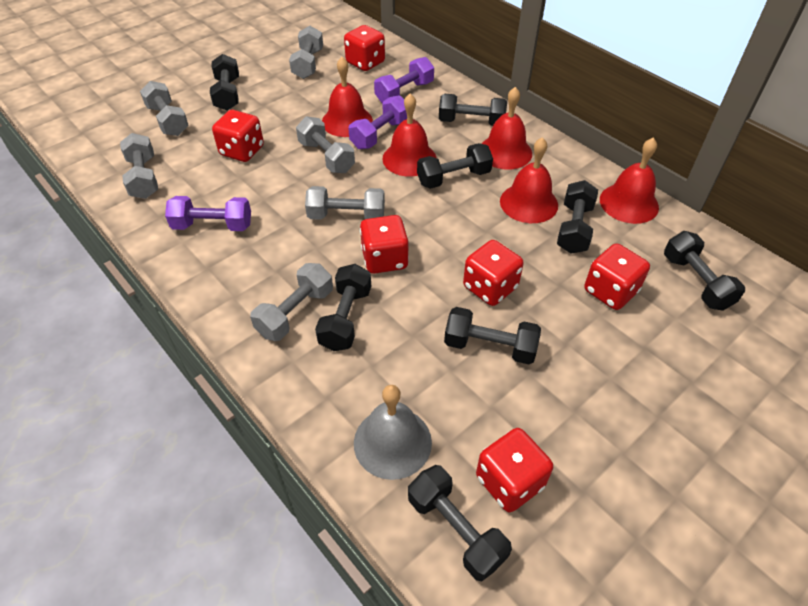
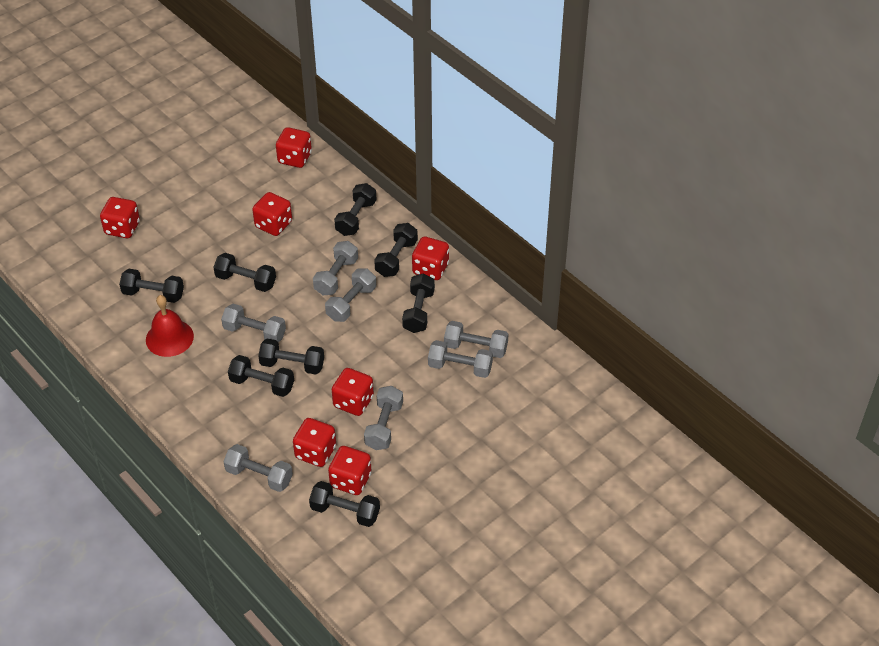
grey bell: [354,385,432,480] = 1 -> none = 0
grey dumbbell: [120,133,158,199] [140,81,189,136] [250,263,333,341] [289,26,323,79] [296,116,355,173] [305,186,385,220] = 6 -> [221,304,286,342] [223,444,293,492] [313,241,358,295] [325,268,376,322] [364,386,403,450] [428,340,493,378] [444,321,508,358] = 7
purple dumbbell: [165,196,251,231] [348,95,407,149] [374,57,434,103] = 3 -> none = 0
red bell: [322,57,373,137] [383,93,437,177] [482,87,532,170] [500,137,558,223] [600,138,659,224] = 5 -> [146,295,194,357] = 1
red dice: [212,110,264,162] [344,25,385,71] [360,215,409,274] [463,240,524,306] [476,428,553,512] [584,243,650,310] = 6 -> [100,197,140,238] [252,192,292,236] [276,127,312,168] [293,418,336,467] [328,446,372,495] [332,368,374,416] [412,237,449,280] = 7

